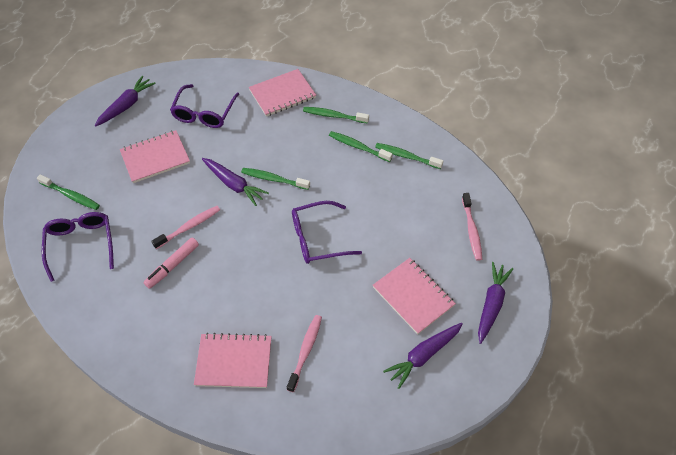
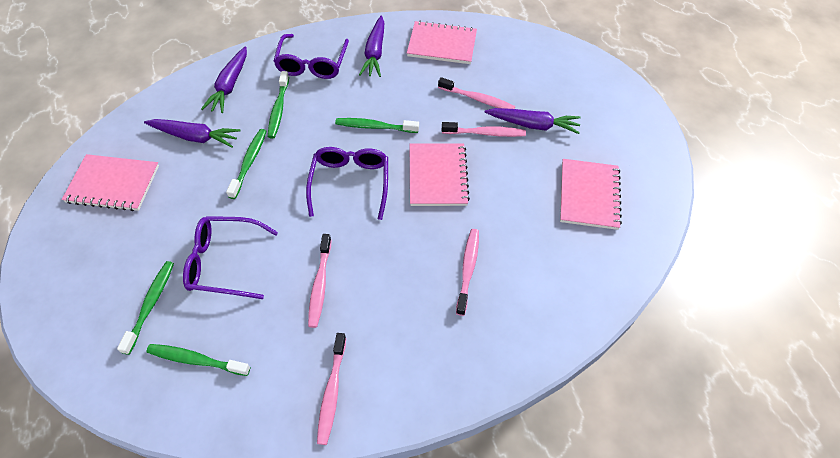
pink marker: [143,238,199,289] = 1 -> none = 0
pink toothbrush: [151,206,220,249] [287,315,322,392] [462,193,482,261] = 3 -> [308,234,331,328] [317,333,346,445] [438,77,515,109] [442,122,526,137] [456,229,479,316] = 5

